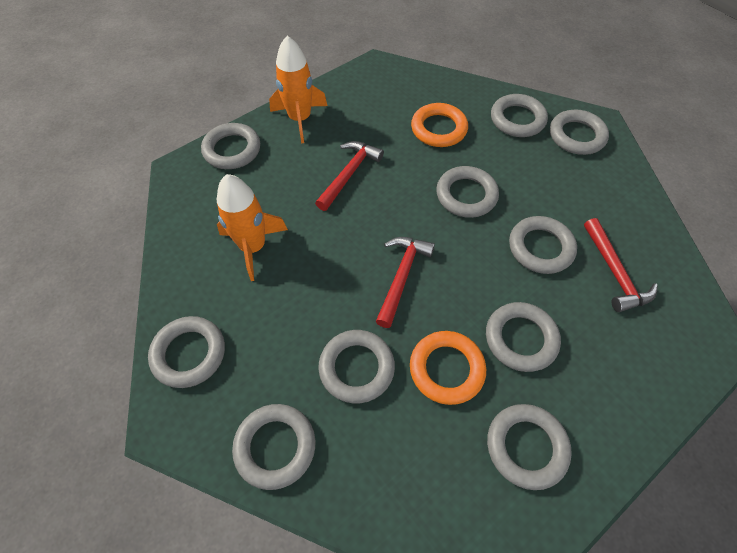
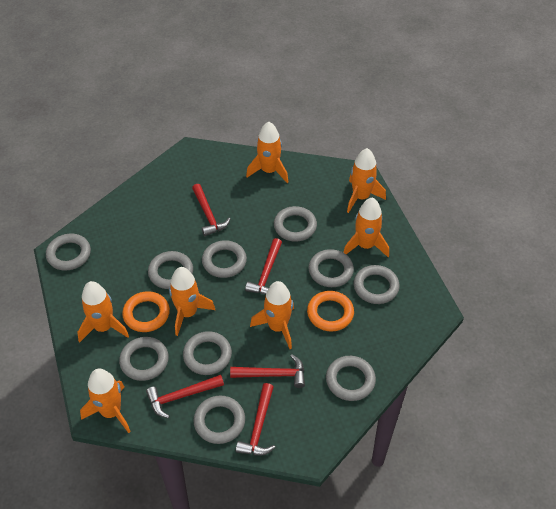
orange rocket: [217,174,288,281] [269,36,327,143] = 2 -> [77,281,129,343] [80,369,131,433] [169,267,215,336] [246,122,288,183] [250,281,294,349] [343,198,389,257] [347,148,386,213] = 7
red hammer: [315,141,384,211] [376,237,435,328] [584,218,658,312] = 3 -> [146,375,224,418] [192,184,231,236] [230,354,305,388] [236,383,276,455] [245,238,282,294] = 5

